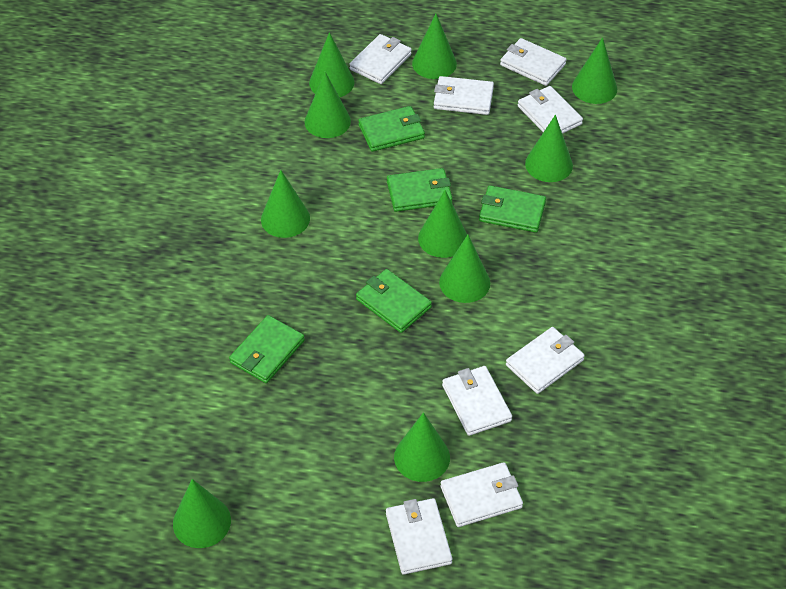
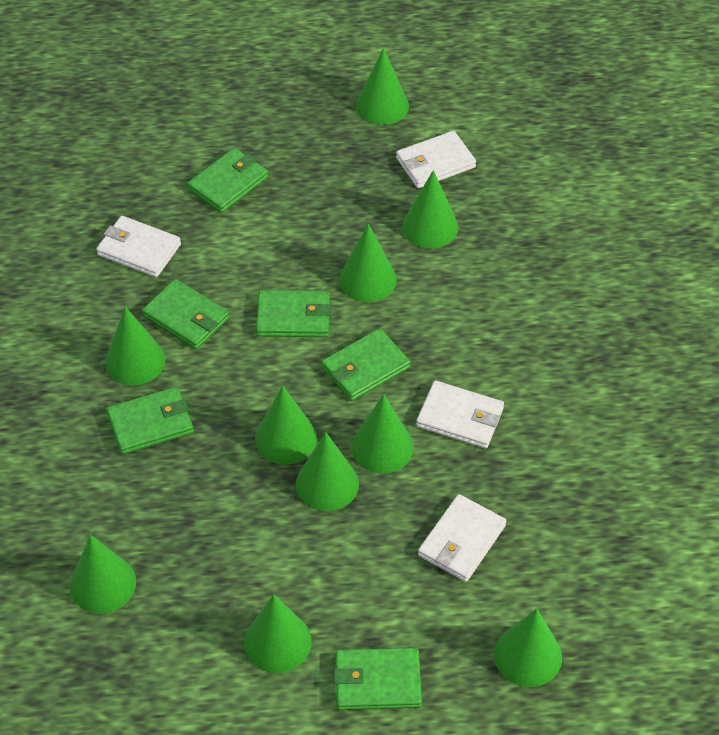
green wallet: [229,315,305,383] [356,269,432,333] [358,106,425,152] [387,168,453,212] [479,185,546,233] = 5 -> [106,387,194,455] [142,279,229,349] [187,148,268,213] [256,290,331,337] [321,328,410,401] [334,648,422,710] = 6
white wallet: [349,34,412,84] [386,498,452,575] [434,76,494,115] [440,462,523,527] [442,366,512,436] [500,38,567,86] [506,327,585,394] [518,86,583,134] = 8 -> [96,216,181,277] [396,131,476,188] [416,381,504,448] [418,494,506,582] = 4

